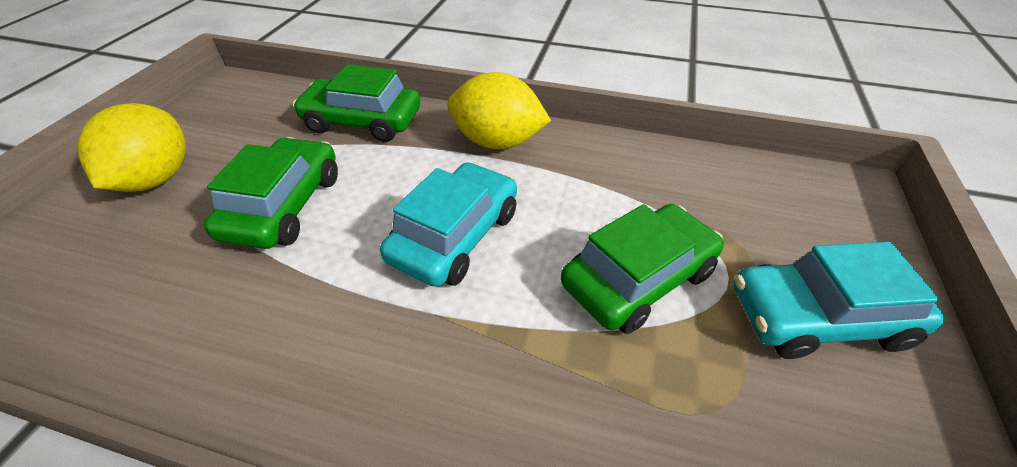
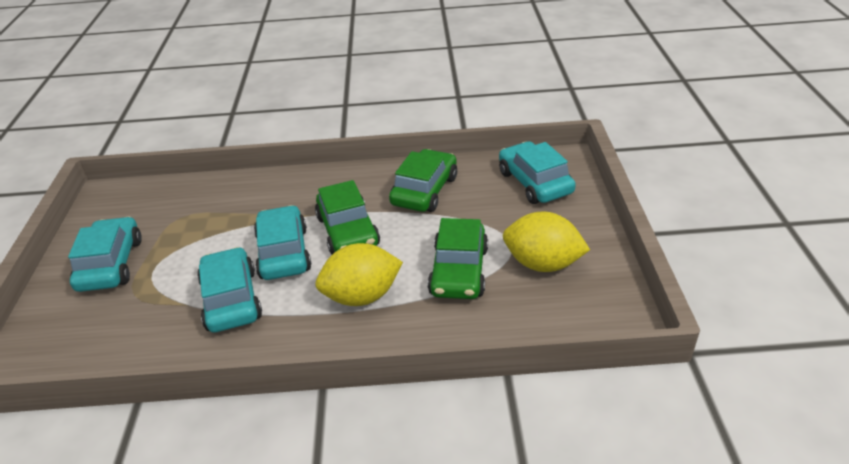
turquoise car: [380,162,517,287] [734,242,945,359] = 2 -> [68,217,142,292] [197,247,262,333] [254,205,311,280] [499,141,576,204] = 4

